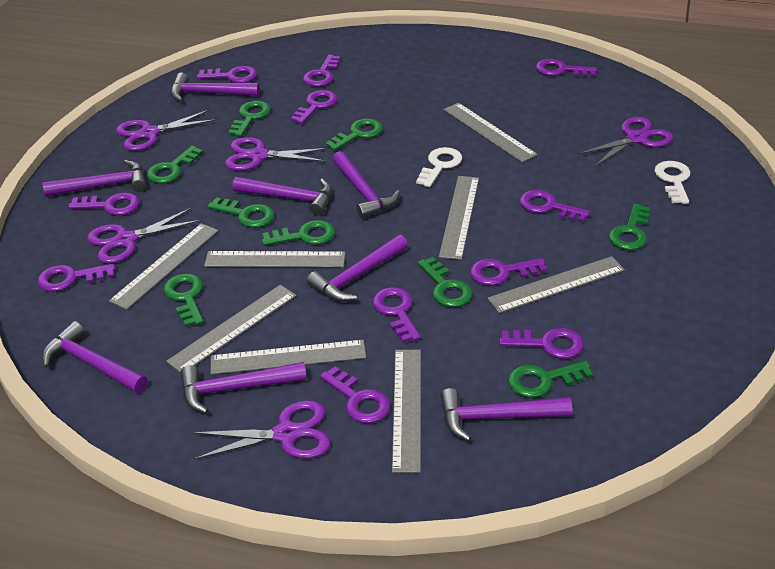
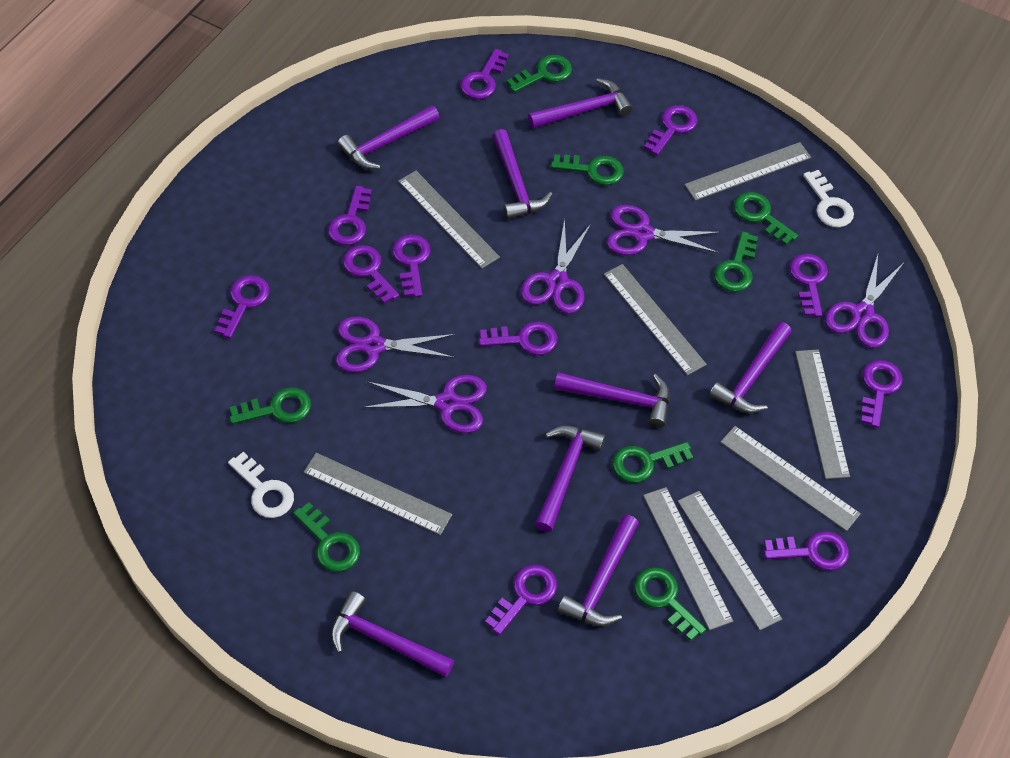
green key: [147,146,203,184] [164,274,204,327] [207,197,274,228] [228,101,271,137] [262,220,335,246] [325,118,383,151] [418,257,473,307] [508,361,593,398] [609,204,650,250] = 9 -> [230,387,311,424] [293,502,360,572] [507,55,572,93] [551,154,624,185] [612,442,693,483] [634,567,706,641] [714,231,758,292] [734,192,798,245] = 8

